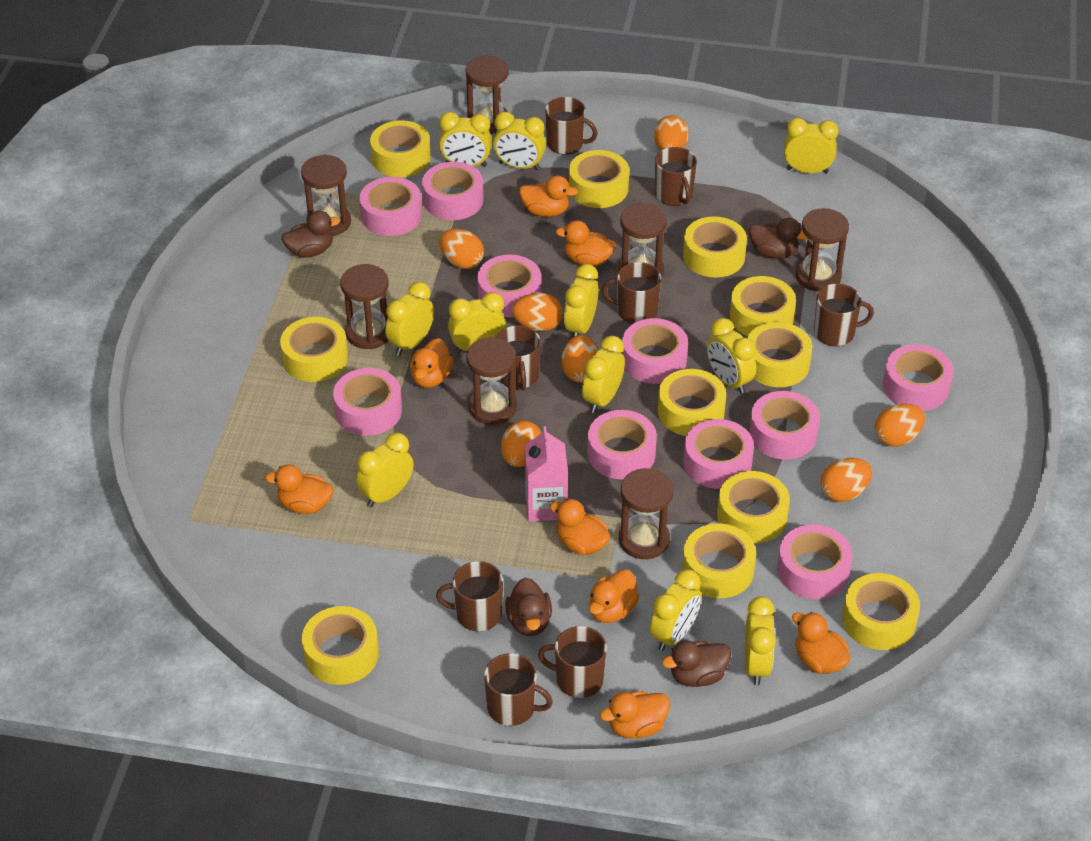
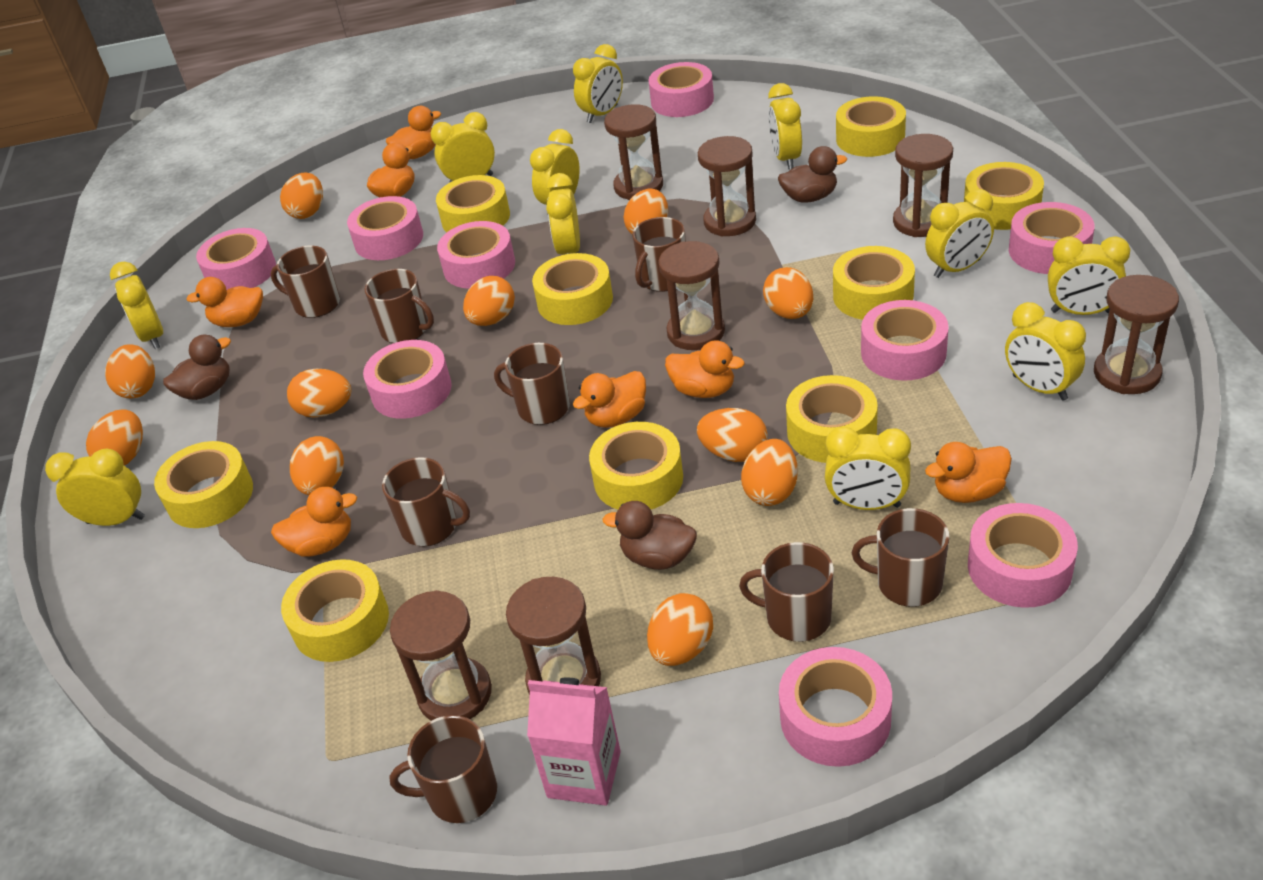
brown duck: [281,211,340,258] [505,578,552,636] [662,640,731,687] [749,218,807,259] = 4 -> [163,334,231,400] [602,501,697,570] [778,146,847,203] = 3
orange duck: [265,464,333,514] [410,338,453,388] [519,176,578,217] [550,499,610,555] [556,220,616,266] [589,569,639,623] [600,691,670,739] [792,612,850,674] = 8 -> [186,277,263,327] [271,487,357,557] [367,143,414,198] [386,106,441,159] [573,371,646,428] [665,340,745,398] [925,442,1012,503] = 7
orange egg: [439,229,484,269] [501,420,541,467] [512,293,563,331] [562,335,599,383] [654,115,689,150] [820,458,872,502] [875,404,925,447] = 7 -> [86,409,143,466] [105,344,155,398] [280,172,323,219] [287,369,351,418] [290,436,344,495] [463,276,515,326] [623,189,668,235] [647,593,713,666] [697,408,768,462] [741,439,798,506] [763,267,813,319] = 11
pink tape: [333,368,402,435] [360,177,422,236] [422,162,483,220] [477,255,541,317] [588,410,657,479] [622,318,688,384] [683,419,754,489] [749,391,820,459] [777,525,853,599] [883,344,953,411] = 10 -> [196,228,276,290] [347,196,423,260] [363,340,452,419] [437,221,515,289] [648,62,714,117] [779,647,892,767] [861,300,949,381] [968,503,1078,608] [1009,202,1095,274] = 9
yellow tape: [280,317,348,382] [302,606,379,685] [370,120,431,177] [569,150,629,208] [658,369,726,436] [682,524,756,598] [683,216,747,278] [717,471,790,543] [730,276,796,336] [747,322,812,387] [842,573,920,650] = 11 -> [154,441,253,528] [281,559,389,662] [436,175,510,232] [532,253,613,325] [589,422,683,510] [786,375,878,463] [833,246,915,320] [836,96,906,157] [964,162,1044,230] = 9

